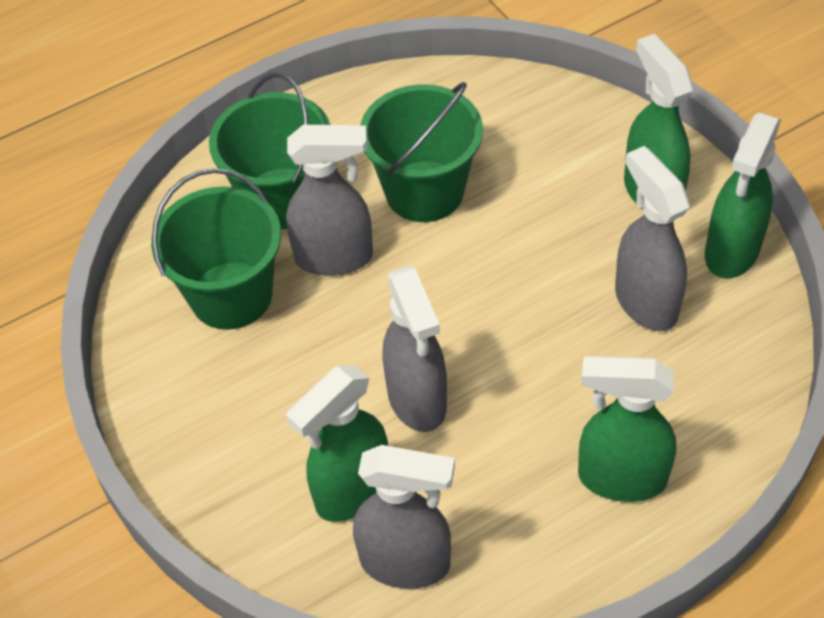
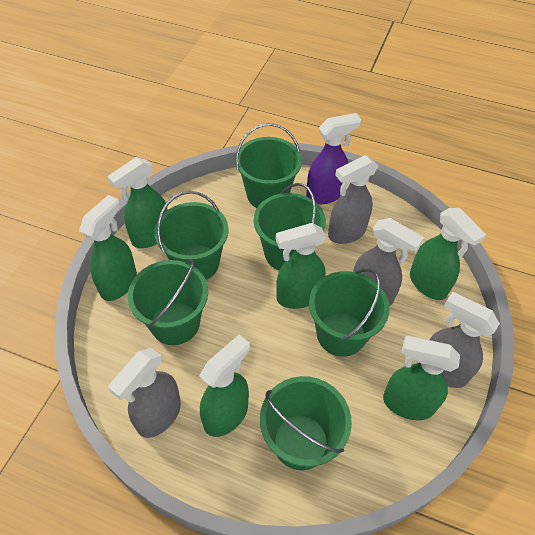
green bucket: [151,168,281,330] [209,73,331,230] [360,82,483,222] = 3 -> [128,259,208,345] [155,191,229,280] [235,123,302,208] [254,183,326,271] [260,376,352,470] [309,268,390,357] = 6
green spray bottle: [286,365,388,522] [578,356,677,502] [624,34,693,209] [705,113,781,279] = 4 -> [79,195,137,301] [107,157,167,248] [199,334,250,437] [276,223,326,309] [383,336,460,420] [410,208,486,300] = 6
purple spray bottle: none = 0 -> [306,113,361,204] = 1

